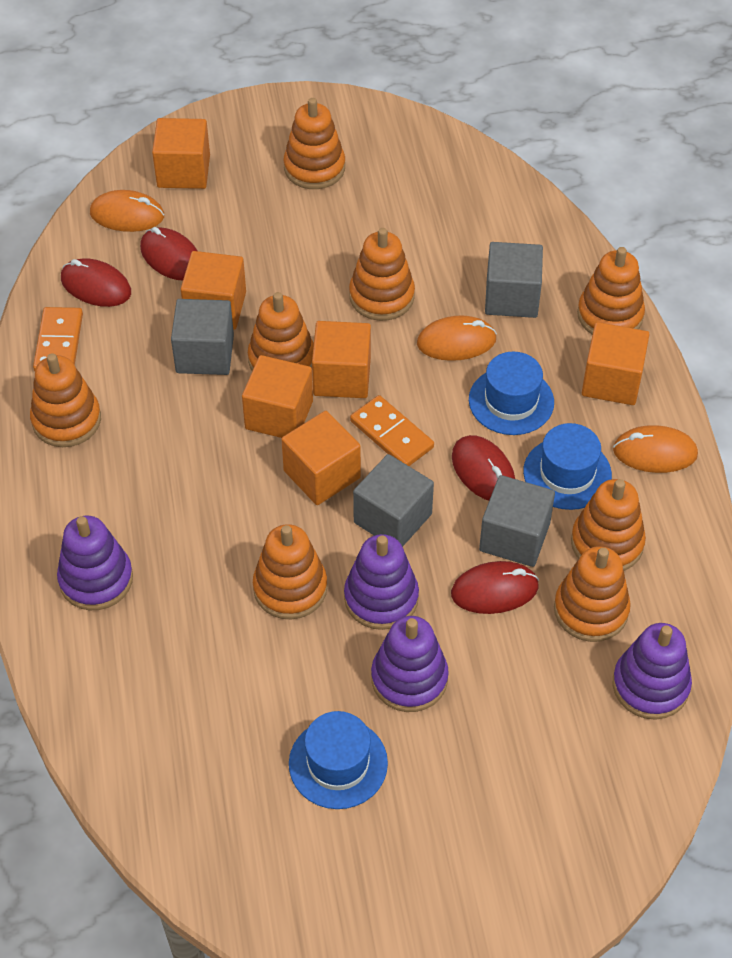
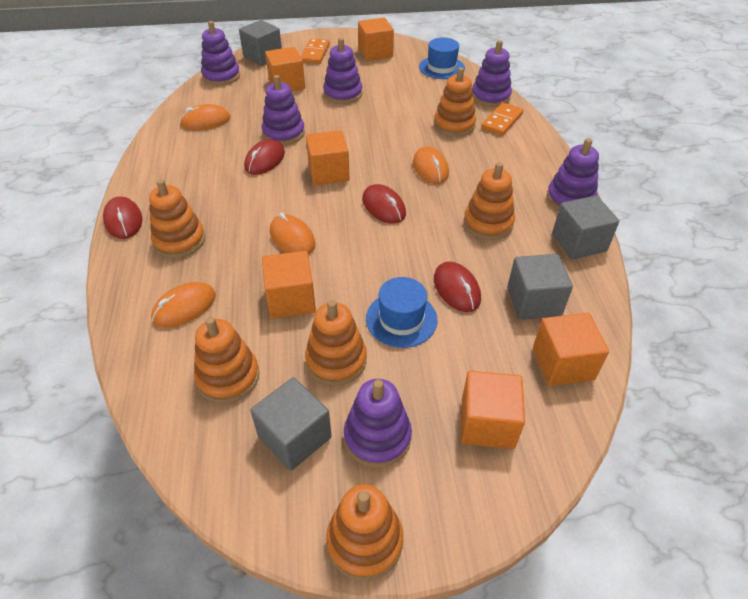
blue hat: [289,711,388,809] [469,352,554,435] [523,423,612,510] = 3 -> [366,277,437,348] [419,37,465,79] = 2
orange mouse: [90,190,164,232] [417,315,497,361] [613,425,698,473] = 3 -> [151,282,216,328] [180,104,230,130] [270,213,316,254] [413,146,449,184] = 4
orange stacking toy: [30,353,101,447] [248,292,314,371] [253,524,327,620] [284,98,345,189] [349,228,415,321] [554,546,631,642] [571,479,646,571] [577,247,645,335] = 8 -> [149,179,205,258] [194,317,260,403] [305,300,367,385] [326,484,403,581] [434,67,476,137] [464,162,515,240] = 6
purple stacking toy: [57,516,133,610] [344,534,419,630] [371,616,449,712] [613,623,692,720] = 4 -> [201,21,240,86] [262,75,305,145] [323,38,362,104] [344,379,412,468] [472,40,512,107] [547,138,599,210] = 6

